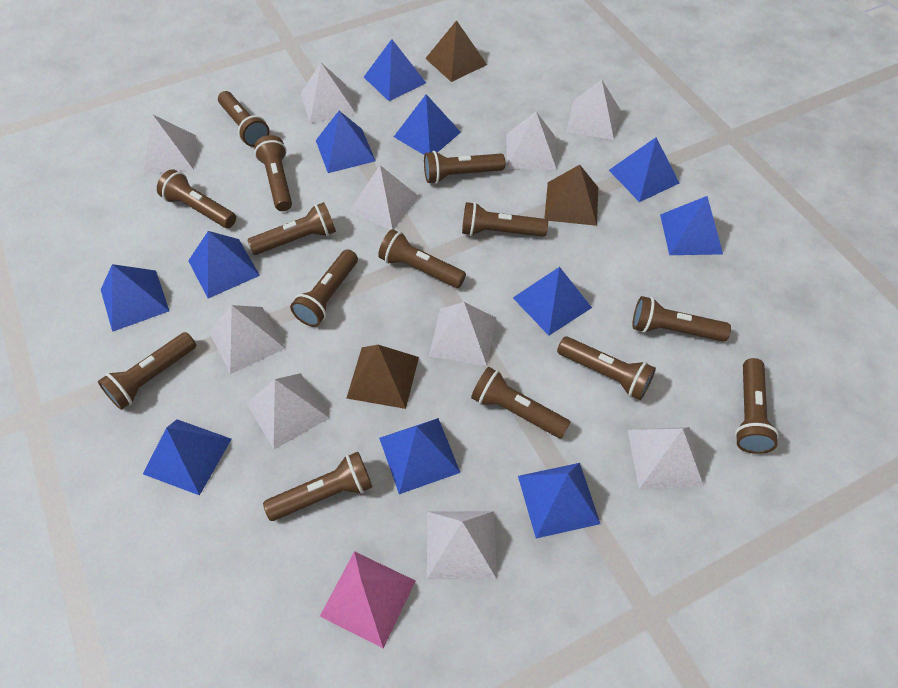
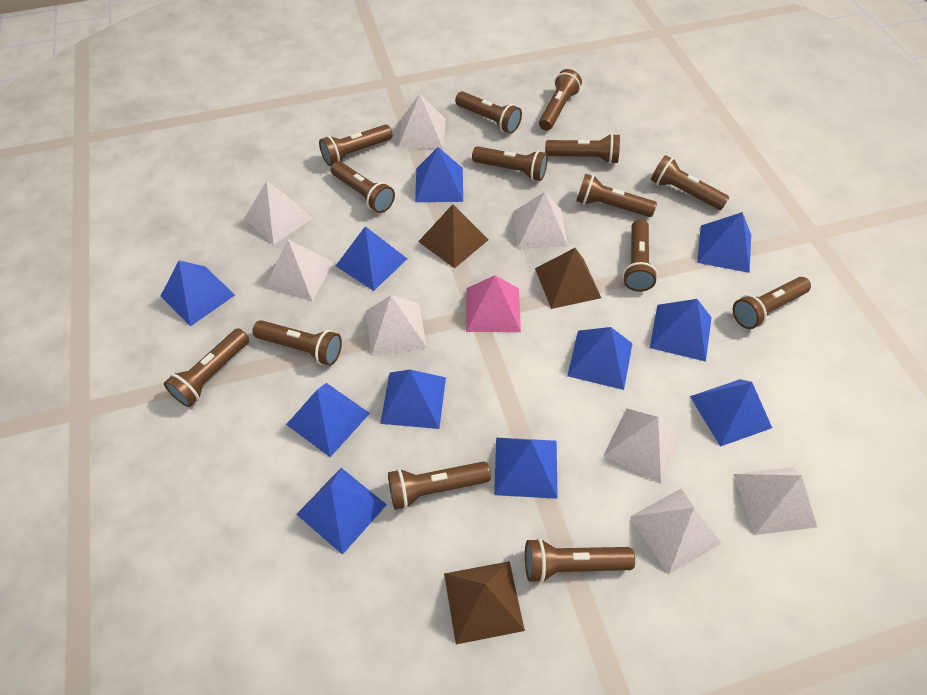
white pyramid: [143,115,196,175] [209,305,285,374] [246,373,329,450] [301,63,356,123] [349,165,419,230] [427,511,497,579] [429,302,496,366] [506,112,557,170] [566,79,619,140] [628,427,704,489] = 10 -> [245,181,313,245] [265,239,334,301] [366,295,427,356] [398,94,446,149] [513,192,568,249] [603,408,682,484] [630,488,722,575] [734,467,817,535] = 8

